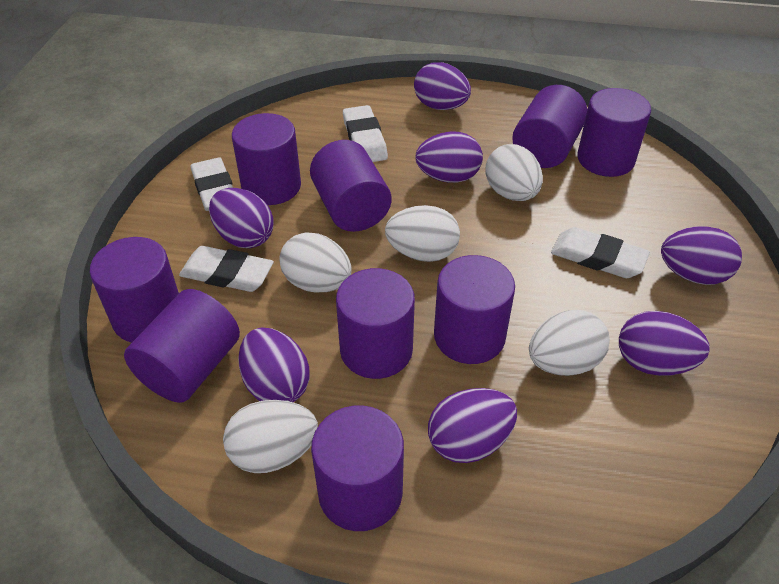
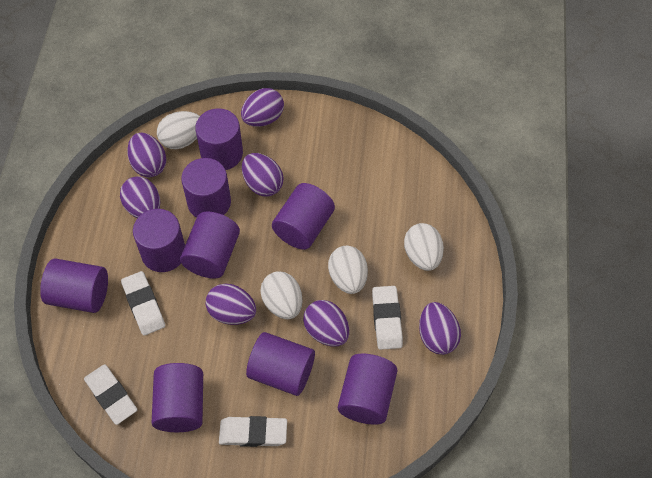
white egg: [223,400,318,473] [280,232,352,292] [385,205,460,262] [486,144,543,201] [529,310,610,376] = 5 -> [157,111,200,149] [260,271,303,319] [328,246,368,294] [404,223,444,271] = 4

